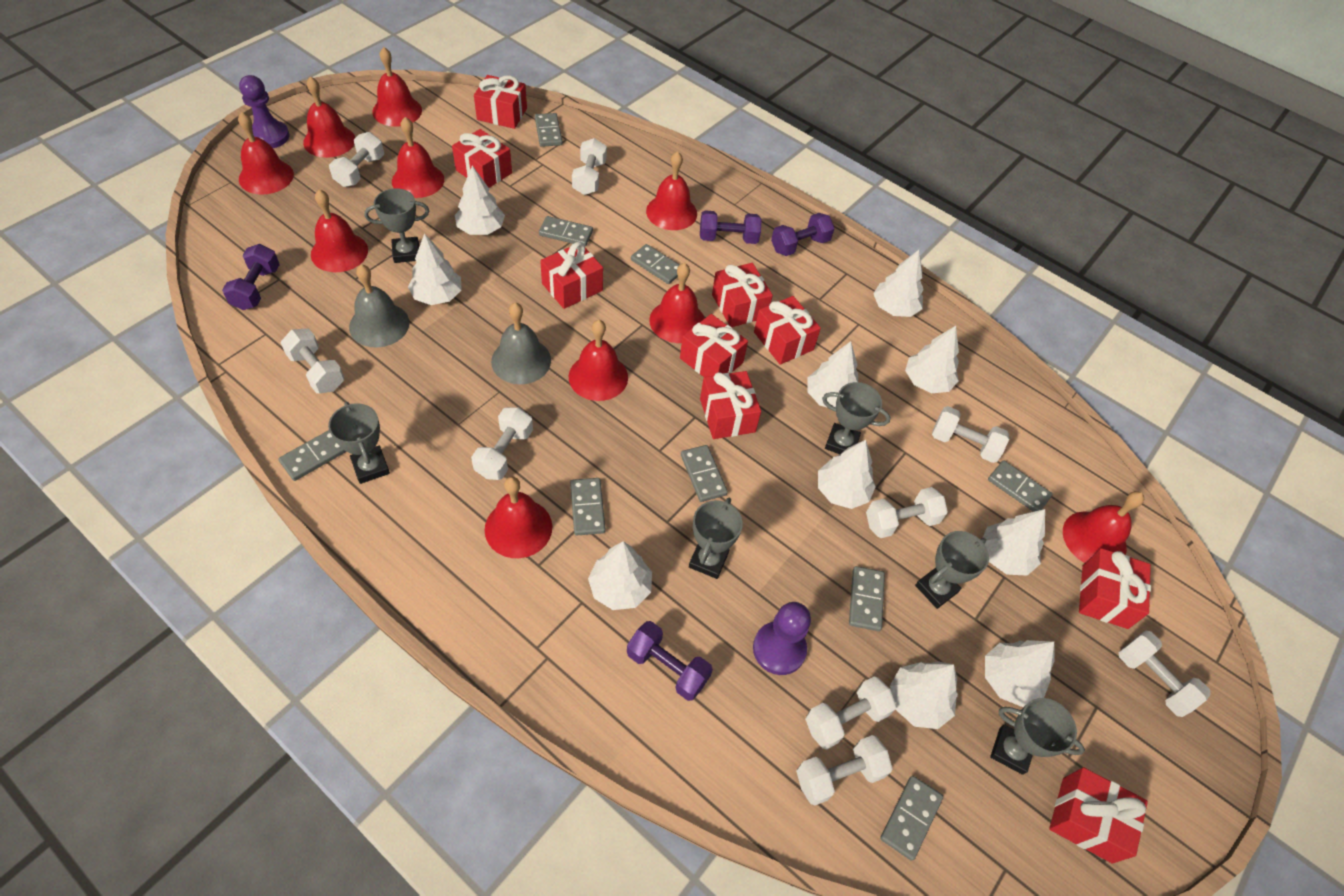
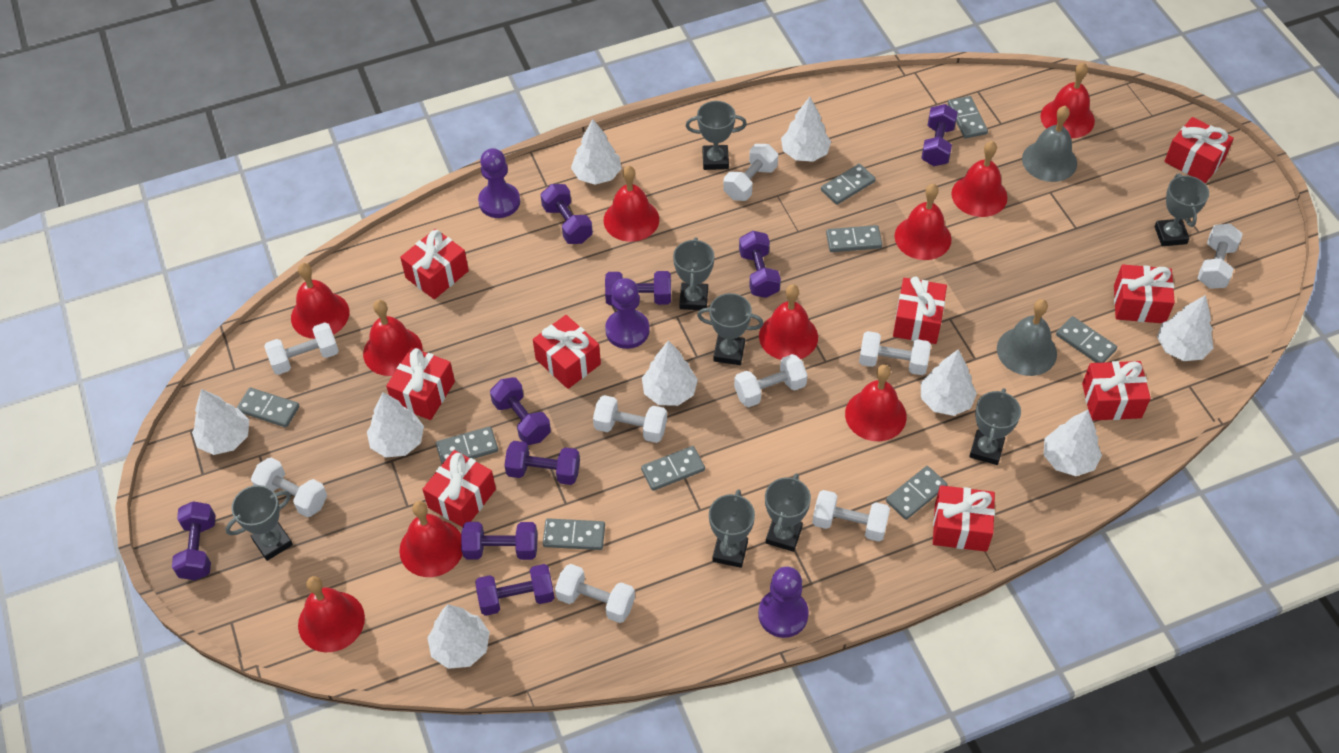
grey trophy: [328,402,390,484] [364,188,429,263] [689,498,743,579] [822,382,891,455] [915,531,989,609] [990,698,1085,775] = 6 -> [225,485,293,561] [673,237,714,310] [686,101,747,170] [697,293,764,365] [709,489,755,568] [765,473,811,552] [969,388,1021,465] [1155,174,1209,246] = 8
purple dumbbell: [222,244,280,310] [627,621,713,701] [700,210,762,244] [771,213,835,256] = 4 -> [172,501,216,580] [461,522,537,560] [475,564,555,616] [490,377,551,445] [504,441,580,485] [541,184,593,244] [605,271,671,305] [739,231,781,298] [921,104,958,166] = 9
purple pawn: [239,75,290,148] [753,602,811,675] = 2 -> [478,148,520,218] [605,278,650,349] [758,566,809,638] = 3
white tree: [408,233,461,305] [455,165,505,235] [588,541,652,610] [807,341,858,407] [818,440,876,509] [873,250,924,317] [890,661,958,729] [905,326,959,393] [982,509,1045,576] [985,640,1054,707] = 10 -> [192,389,249,455] [367,392,424,458] [427,604,490,669] [571,119,622,185] [642,340,698,406] [781,97,831,162] [921,349,977,416] [1043,410,1102,476] [1157,295,1214,361] = 9

